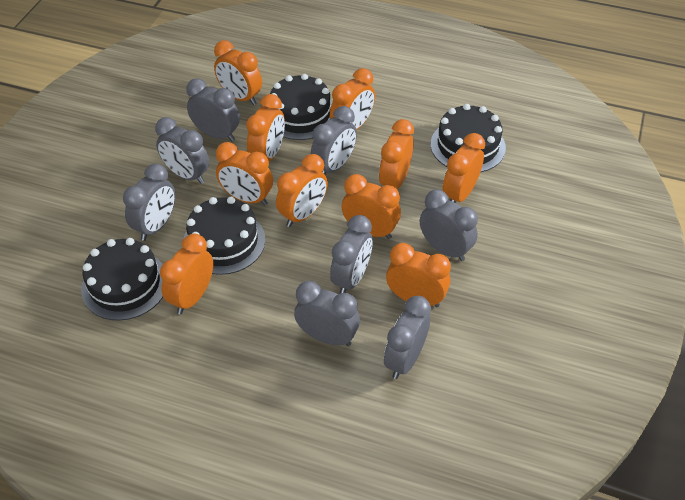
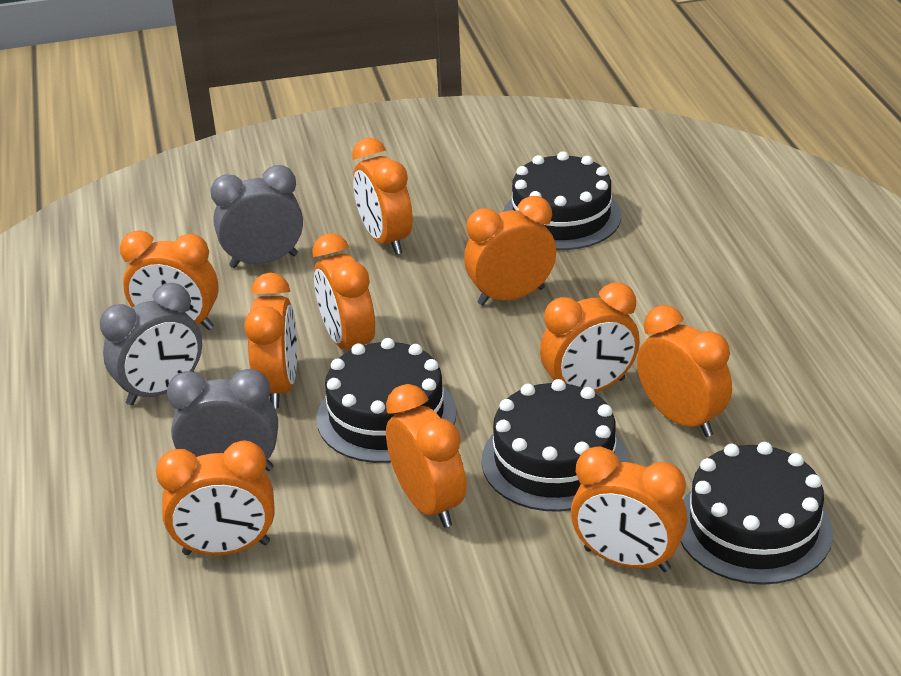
grey clock: [123,163,175,241] [155,117,209,184] [186,79,240,141] [294,281,360,346] [311,106,357,174] [330,215,373,293] [384,296,431,379] [420,190,478,261] = 8 -> [100,283,202,406] [167,369,278,471] [211,165,303,268] = 3

